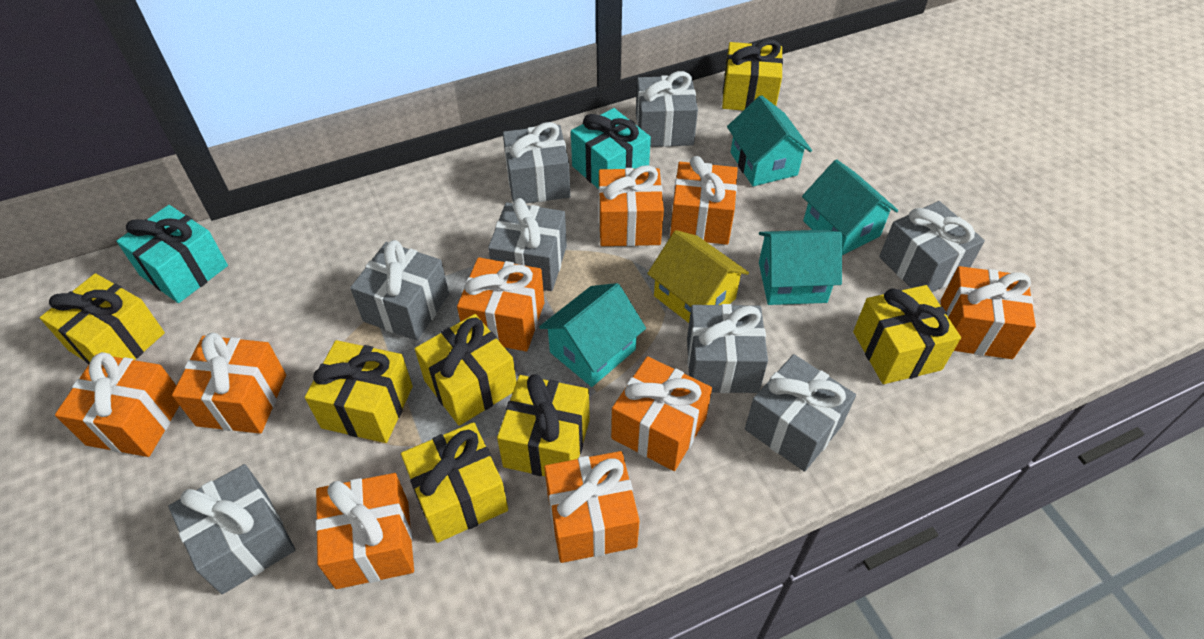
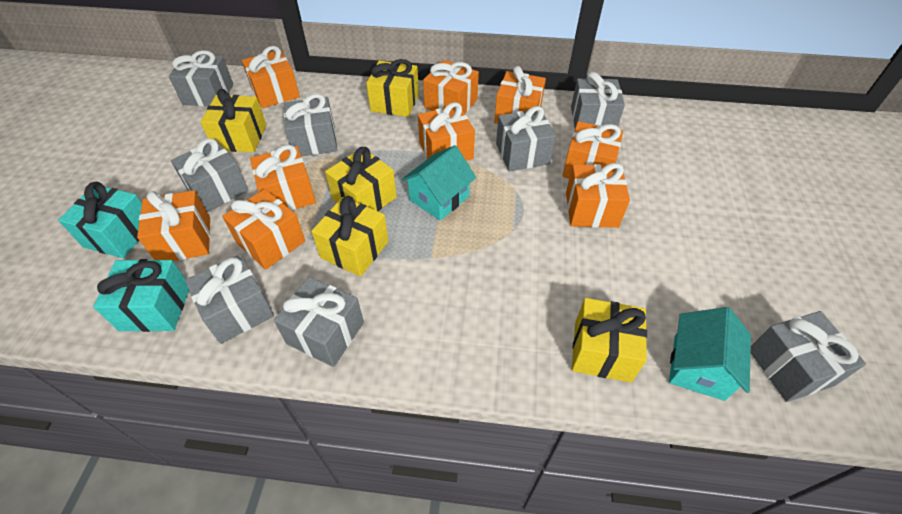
turquoise house: [539,283,646,387] [727,95,812,186] [759,230,842,305] [802,159,898,255] = 4 -> [401,145,476,221] [669,307,751,401] = 2
yellow gift: [40,273,165,364] [305,340,413,443] [401,422,508,543] [415,314,516,426] [497,374,590,476] [722,39,783,111] [853,285,961,384] = 7 -> [200,89,267,152] [311,196,389,277] [325,147,397,211] [366,59,419,117] [572,298,647,383] = 5
yellow house: [647,230,749,323] = 1 -> none = 0

